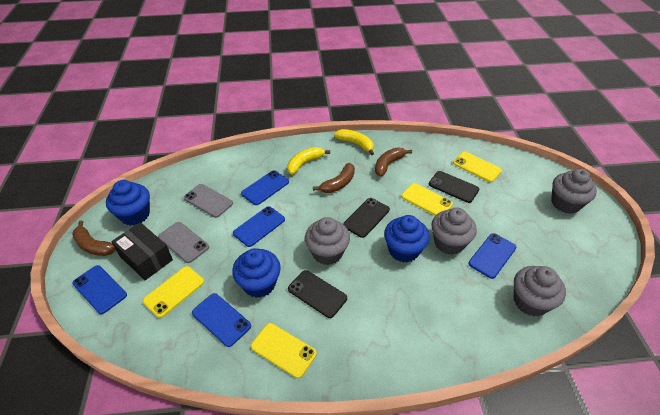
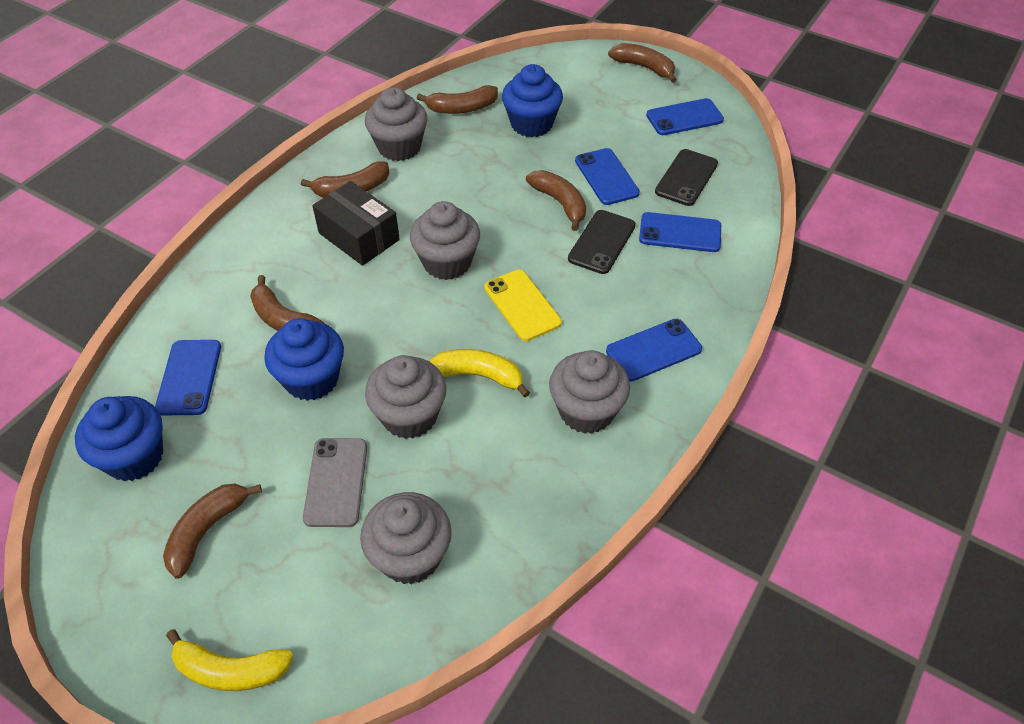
black phone: [288,270,347,318] [343,198,390,238] [429,171,479,203] = 3 -> [568,210,636,274] [655,149,718,206] = 2
brown banana: [72,221,116,256] [313,163,355,193] [375,148,412,177] = 3 -> [163,484,262,579] [250,275,324,331] [301,161,389,198] [417,85,498,114] [526,170,586,231] [608,43,676,83] = 6
grey cupcake: [305,217,350,265] [432,207,477,255] [514,266,566,316] [551,169,597,214] = 4 -> [360,492,452,584] [365,87,428,161] [365,355,447,439] [410,201,480,280] [549,350,630,434] = 5
grey phone: [158,222,209,263] [184,184,233,218] = 2 -> [303,438,367,527] = 1
yellow phone: [143,266,204,318] [251,323,317,378] [401,183,453,216] [453,151,502,182] = 4 -> [484,270,562,341] = 1

